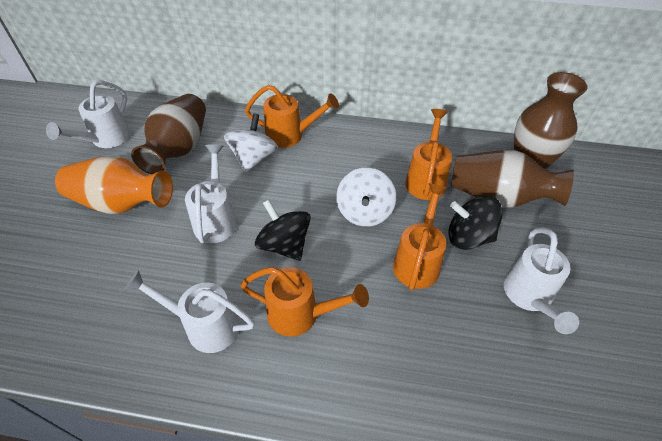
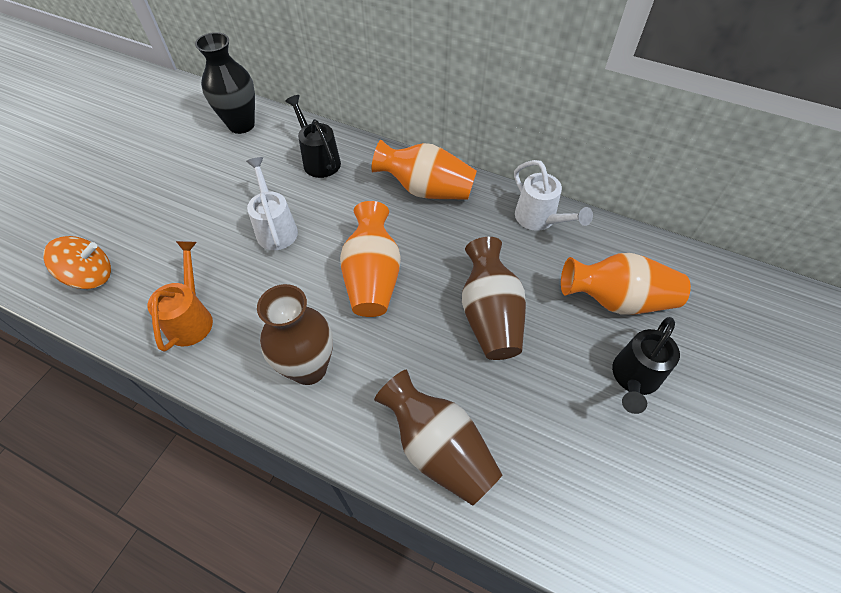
black spinning top: [255,200,311,261] [448,196,503,250] = 2 -> none = 0
black vase: none = 0 -> [195,32,255,134] = 1
black watering can: none = 0 -> [285,95,341,178] [612,317,680,414] = 2
orange spinning top: none = 0 -> [43,236,111,289] = 1
orange vase: [55,156,173,214] = 1 -> [340,201,401,317] [371,140,477,200] [561,253,691,315] = 3
orange watering can: [240,267,369,337] [245,85,339,148] [393,183,447,290] [405,109,452,200] = 4 -> [148,241,213,352] = 1
white spinning top: [224,113,278,173] [336,168,396,227] = 2 -> none = 0
white watering can: [46,80,131,148] [125,270,255,353] [185,144,237,243] [504,227,579,334] = 4 -> [246,157,298,250] [514,160,593,231] = 2

